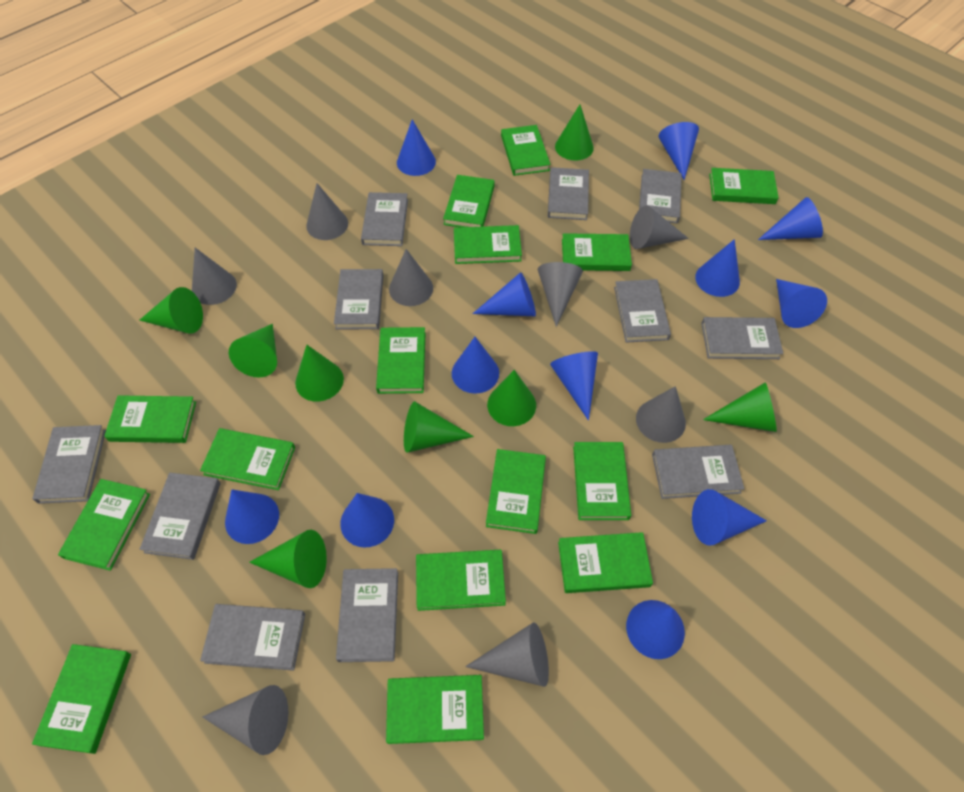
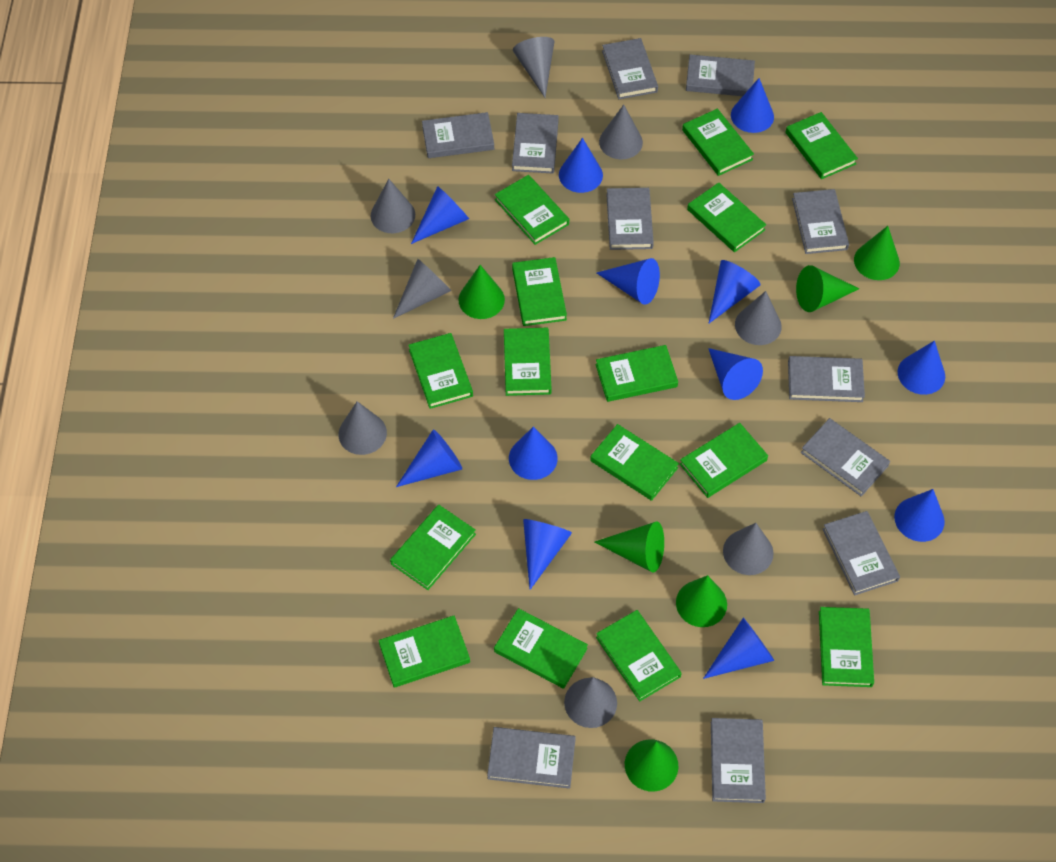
green cone: [140,287,203,334] [229,324,277,377] [249,530,327,588] [295,345,344,401] [404,401,474,453] [487,370,536,426] [555,105,594,161] [703,382,777,432] = 8 -> [459,265,505,319] [595,521,664,573] [625,739,678,792] [676,575,727,627] [796,265,859,312] [854,226,900,280] = 6

